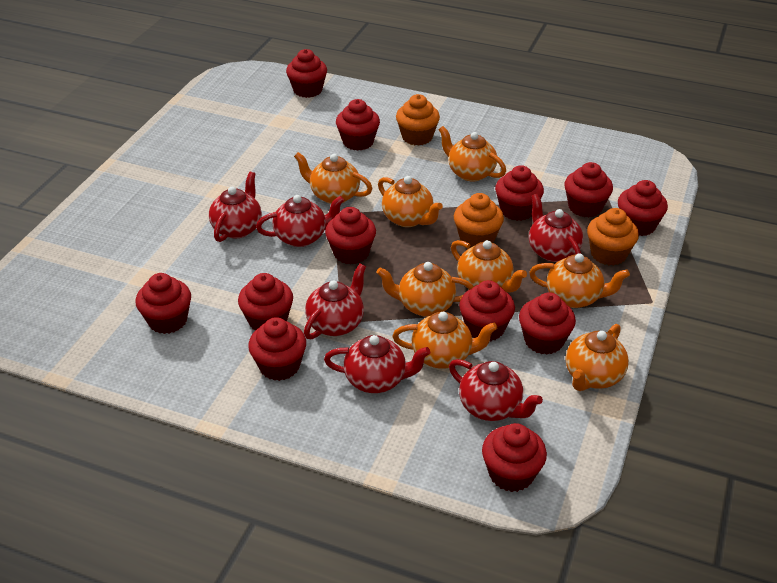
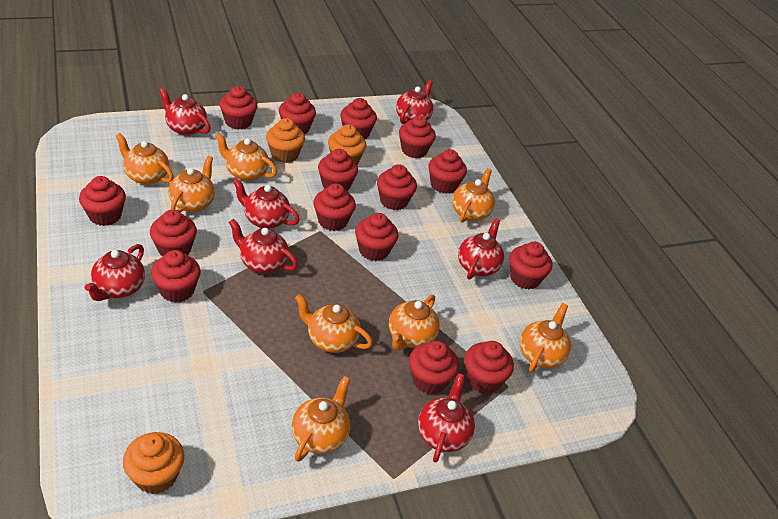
red cupcake: [136,273,191,334] [238,273,293,331] [248,317,306,381] [286,49,327,98] [325,207,376,264] [336,99,380,151] [459,280,515,341] [482,423,547,492] [495,165,544,221] [519,292,576,355] [564,162,613,217] [618,180,668,236] = 12 -> [79,176,126,226] [150,210,197,256] [151,250,201,303] [220,86,258,130] [279,93,316,134] [314,183,356,231] [318,149,358,191] [340,98,377,139] [355,213,398,261] [377,164,417,210] [399,115,436,158] [409,341,459,394] [428,149,467,194] [464,341,514,394] [509,242,552,290] = 15
red teapot: [209,172,262,242] [256,195,345,247] [304,263,366,339] [324,335,430,393] [449,359,543,421] [529,194,583,262] = 6 -> [85,244,145,301] [159,87,211,136] [228,219,298,273] [232,178,300,229] [396,80,433,124] [418,373,475,463] [458,219,504,280] = 7

